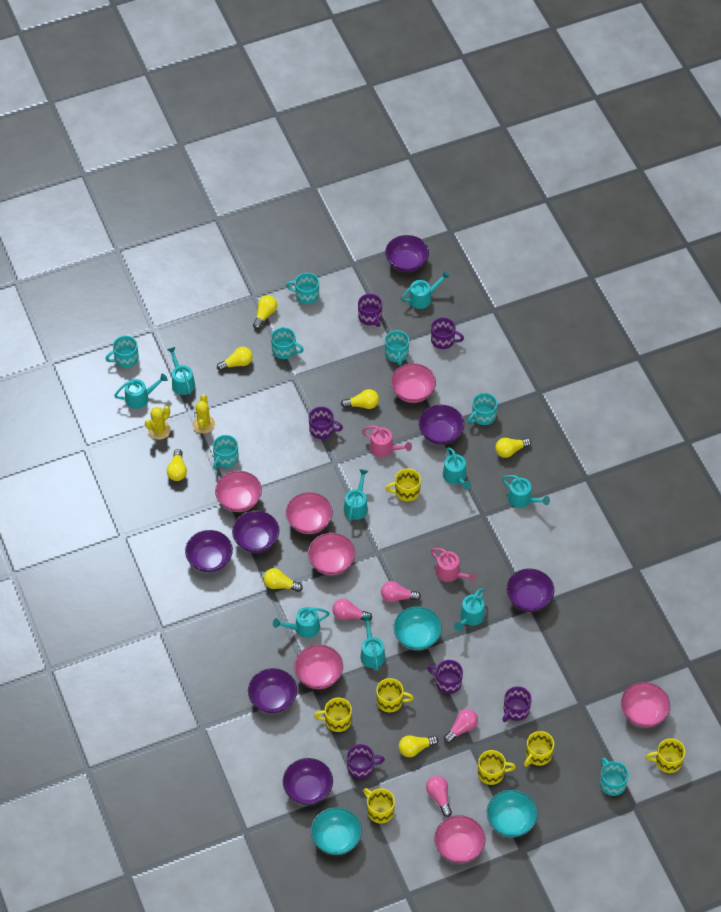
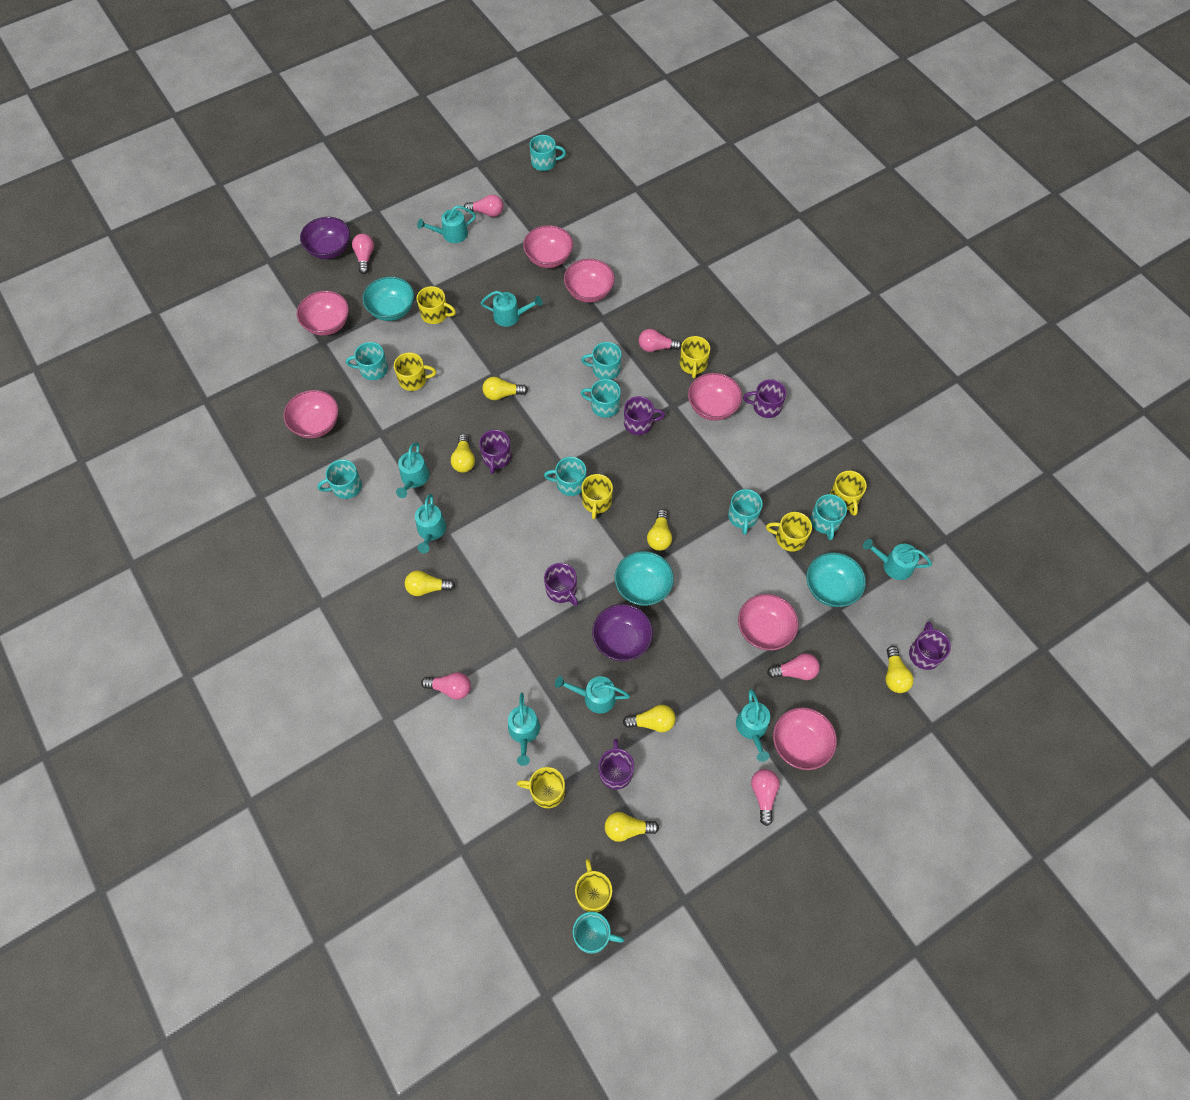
pink light bulb: [332,599,372,621] [381,581,421,602] [426,776,452,817] [444,709,478,743] = 4 -> [352,234,374,274] [421,672,471,699] [464,195,503,217] [639,329,682,352] [751,769,780,826] [767,653,820,680] = 6
pink watering can: [362,426,412,457] [431,548,476,582] = 2 -> none = 0
purple bowl: [185,530,233,572] [232,511,279,553] [248,668,297,713] [283,758,333,805] [385,235,429,272] [418,405,464,445] [506,569,554,612] = 7 -> [300,217,350,259] [592,604,653,661] = 2
turquoise mug: [105,336,139,368] [213,435,239,469] [271,327,304,359] [286,273,319,304] [385,330,409,365] [468,393,497,425] [599,758,629,796] = 7 -> [317,459,362,499] [346,342,388,380] [529,135,566,171] [544,457,586,496] [573,912,624,954] [581,342,621,380] [581,379,621,418] [728,489,763,535] [811,494,847,540] = 9
turquoise watering can: [114,374,168,409] [167,347,195,395] [273,607,330,638] [344,469,368,521] [360,615,385,671] [401,271,450,309] [443,447,471,490] [454,588,485,631] [502,475,550,508] = 9 -> [396,442,429,498] [415,494,446,553] [417,205,476,243] [481,291,543,327] [508,692,540,766] [555,676,630,713] [736,689,770,762] [863,539,932,580] = 8
yellow cactus: [145,406,171,440] [193,394,215,434] = 2 -> none = 0
yellow mug: [314,698,352,732] [364,788,395,824] [376,678,414,712] [386,468,421,501] [478,750,516,785] [524,731,554,767] [646,738,685,773] = 7 -> [394,352,436,391] [417,286,456,324] [517,767,565,808] [575,859,612,912] [582,474,613,519] [680,336,710,378] [766,512,812,552] [830,471,866,516] = 8

